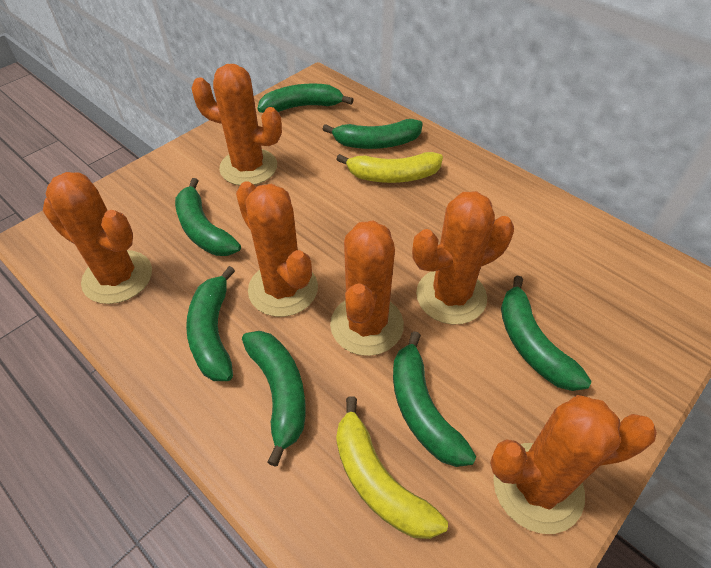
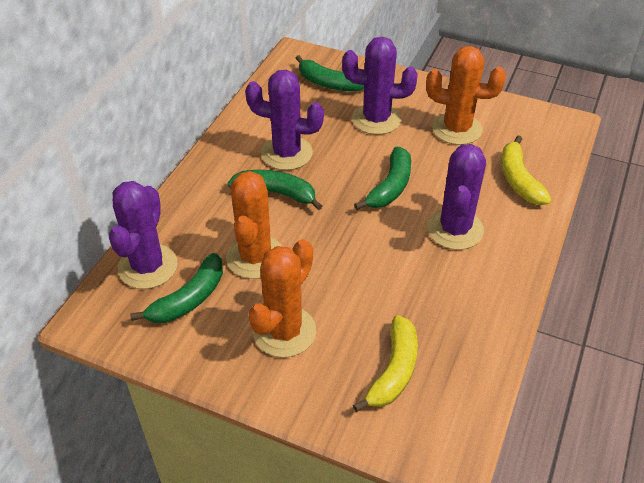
green banana: [175,178,241,256] [186,266,235,381] [242,331,305,467] [258,84,354,113] [322,119,423,149] [393,331,476,467] [501,276,591,391] = 7 -> [130,253,223,323] [228,170,322,210] [296,55,364,91] [354,146,411,210] = 4
orange cactus: [43,172,152,304] [191,64,282,186] [236,181,318,317] [330,220,404,356] [412,191,514,325] [490,395,657,534] = 6 -> [226,171,282,279] [249,239,316,357] [426,46,506,145] = 3
purple cactus: none = 0 -> [109,181,177,289] [245,70,324,170] [342,37,418,135] [427,144,486,250] = 4

